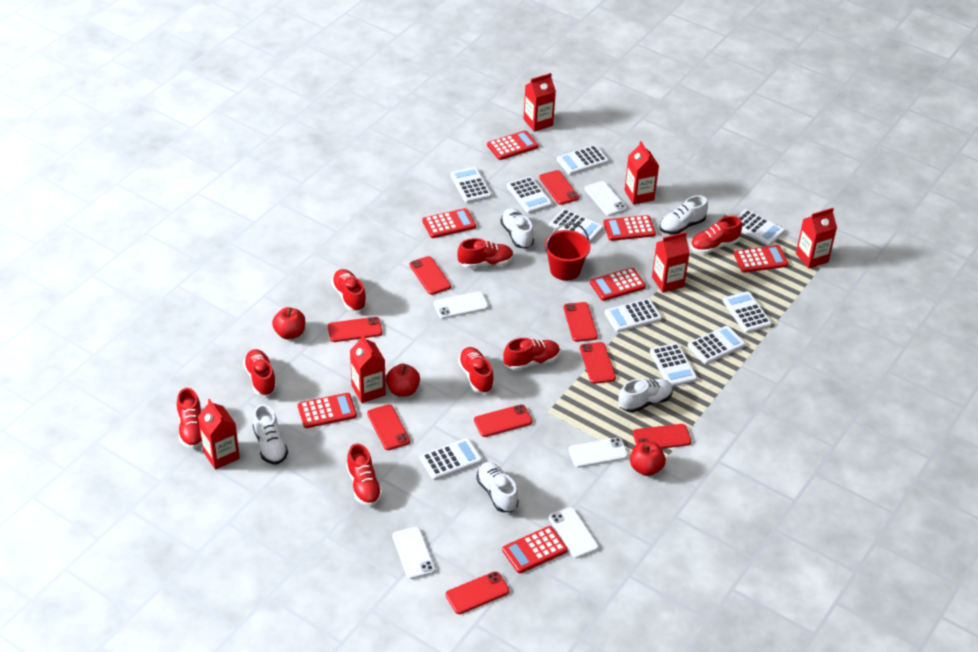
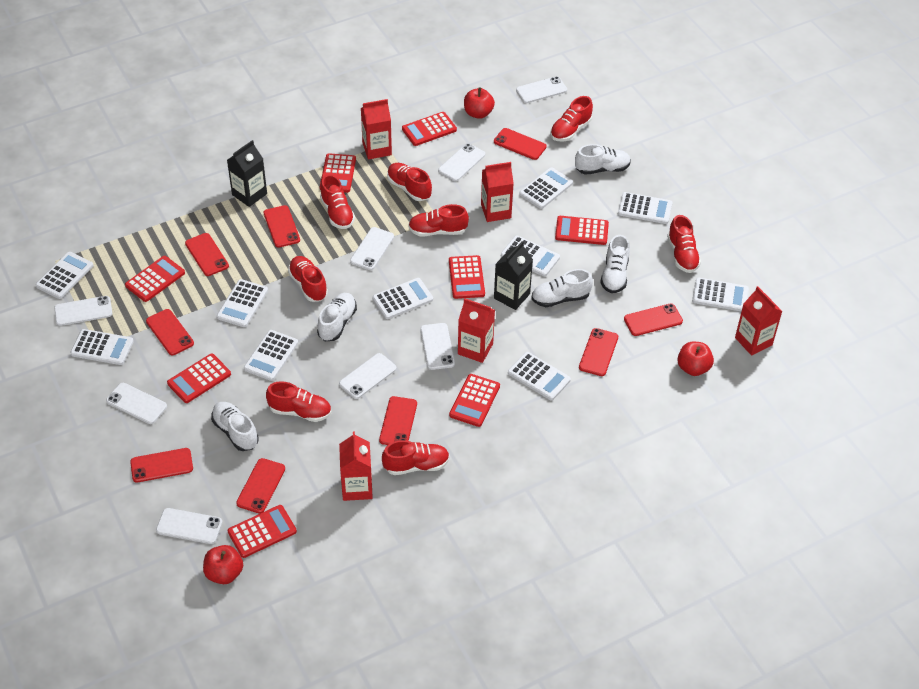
black carton: none = 0 -> [227,140,267,207] [494,242,533,310] = 2
red bucket: [544,223,591,281] = 1 -> none = 0
red calculator: [298,393,357,428] [422,208,476,238] [487,130,538,160] [502,526,568,573] [590,268,646,301] [603,215,656,241] [734,245,789,273] = 7 -> [125,256,185,302] [167,354,231,403] [228,505,297,558] [320,153,356,193] [402,112,457,146] [449,255,485,299] [449,374,500,427] [555,216,609,245] = 8
red carton: [198,399,240,470] [350,334,386,403] [524,73,556,132] [625,141,659,205] [652,232,690,293] [796,208,837,268] = 6 -> [339,431,373,501] [361,99,392,159] [458,298,495,363] [481,162,514,222] [735,286,783,356] = 5
white phone: [392,527,435,579] [434,291,488,319] [549,507,599,558] [569,438,628,468] [585,181,626,216] = 5 -> [54,296,112,326] [106,383,167,424] [156,508,222,544] [339,353,397,399] [350,227,394,270] [420,323,455,370] [438,143,485,181] [516,76,567,103] = 8

